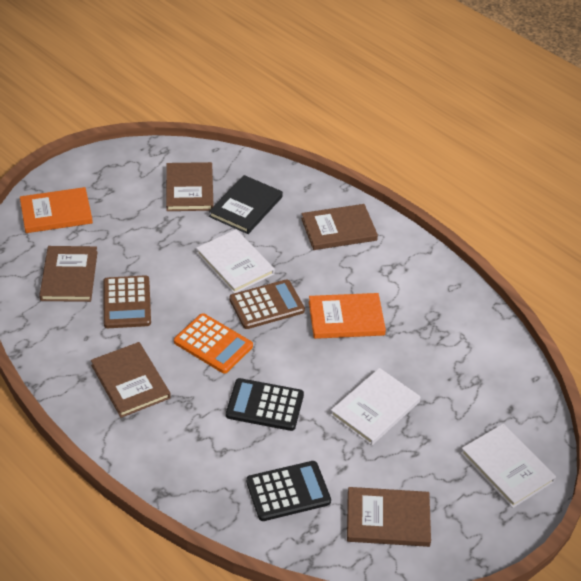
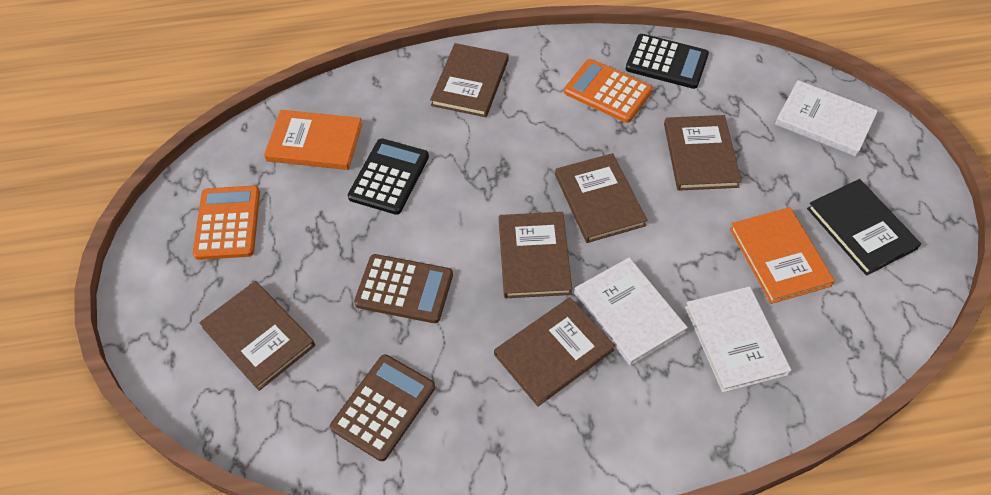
brown book: [39,246,98,302] [91,342,171,418] [166,162,214,211] [301,204,378,250] [347,487,431,547] = 5 -> [199,281,315,391] [430,43,508,117] [494,297,615,406] [499,212,572,298] [555,153,647,243] [664,115,742,191] = 6
orange calculator: [174,313,253,374] = 1 -> [193,186,260,260] [564,59,653,123] = 2

